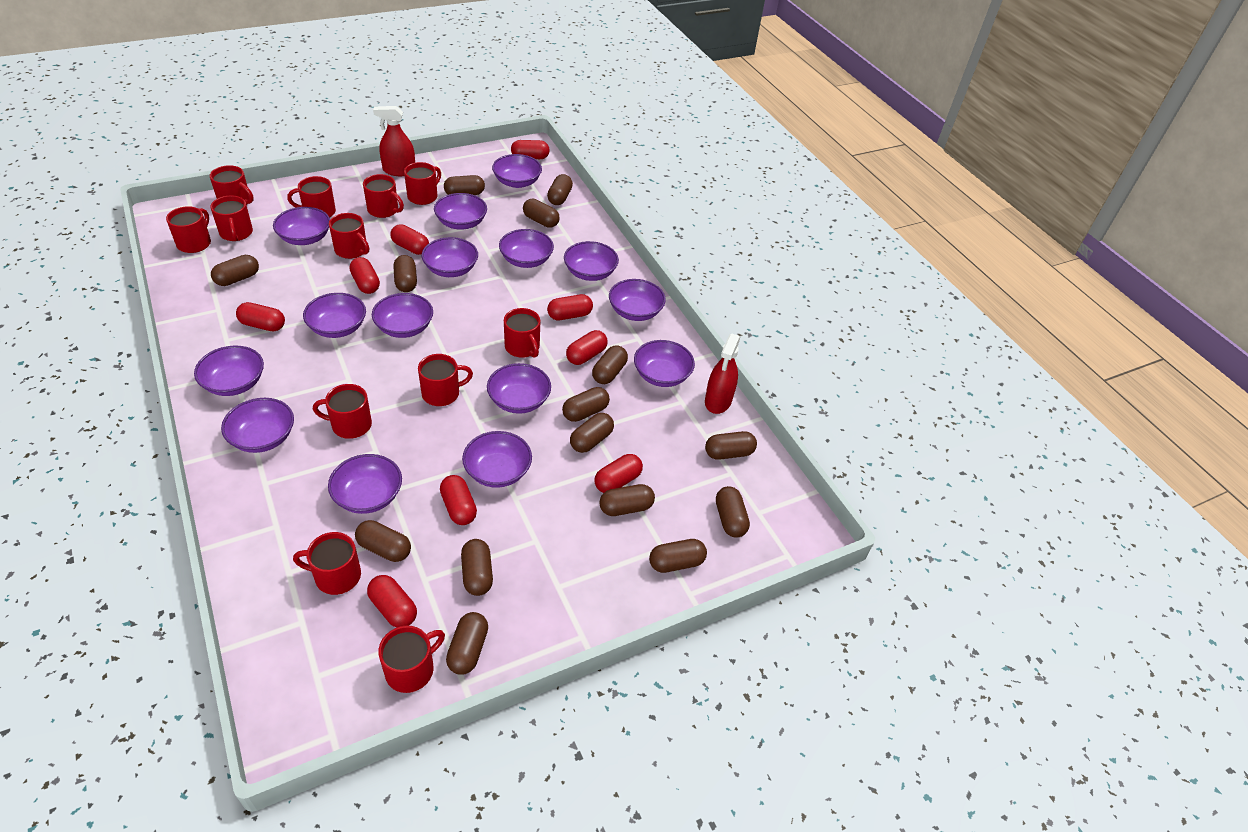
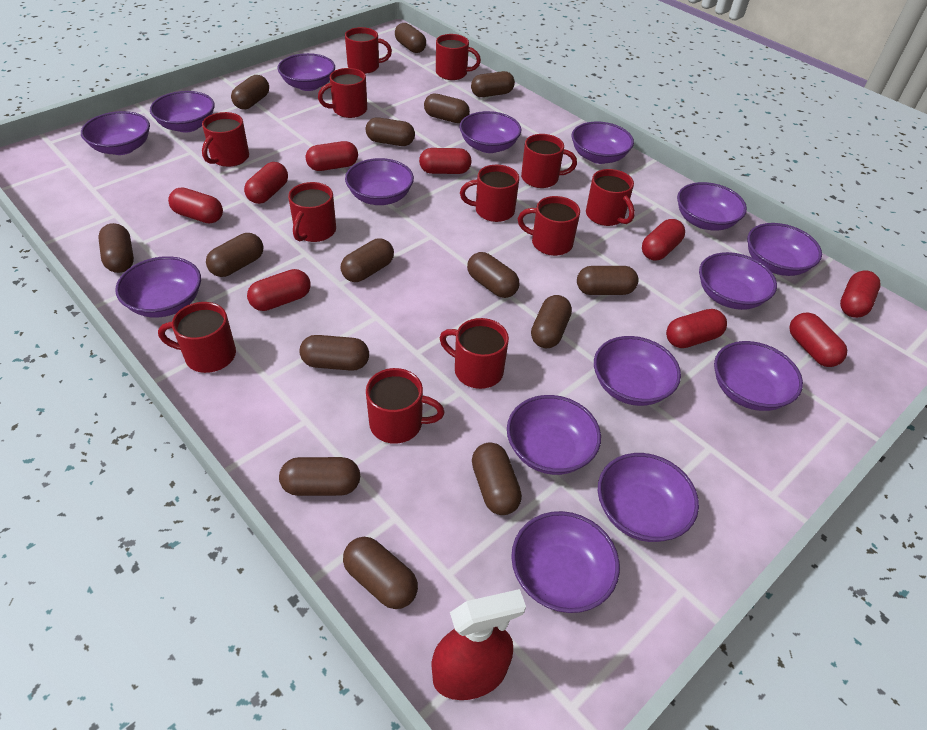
red spray bottle: [373,106,415,176] [705,333,740,414] = 2 -> [432,589,526,700] = 1

